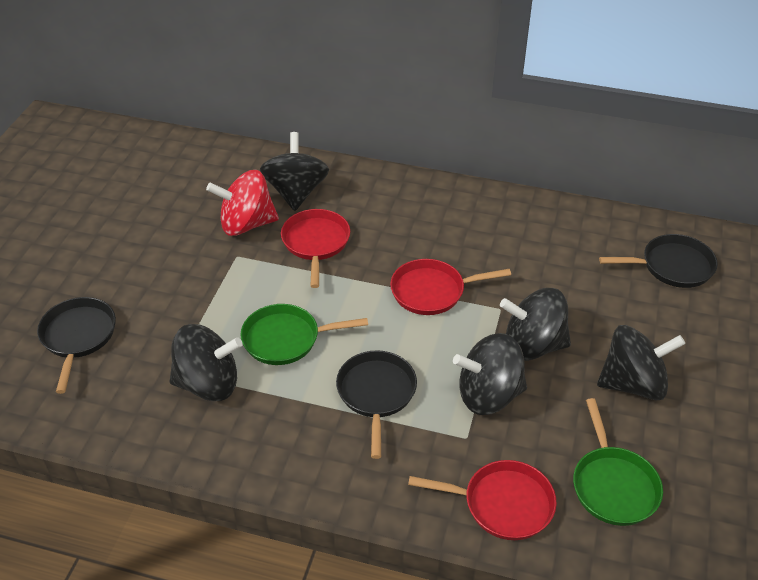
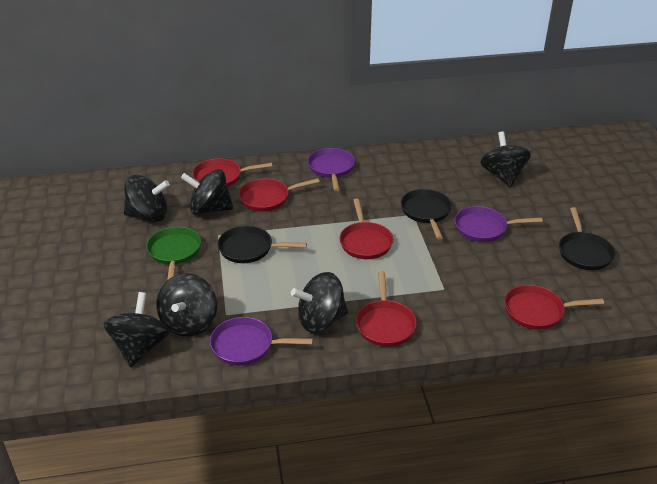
black spinning top: [170,324,243,401] [260,132,329,211] [453,333,527,415] [500,288,571,361] [597,325,685,400] = 5 -> [103,292,170,368] [124,175,170,222] [156,273,217,337] [181,169,233,215] [291,272,348,332] [480,131,531,187] = 6
green pan: [240,304,368,365] [573,398,663,526] = 2 -> [146,227,201,280] = 1
purple pan: none = 0 -> [210,317,313,365] [308,148,355,191] [454,206,543,242] = 3
red pan: [281,209,350,288] [390,259,511,315] [408,460,557,540] = 3 -> [192,158,272,187] [239,178,320,211] [340,199,393,259] [356,271,417,347] [504,285,604,330] = 5
red spinning top: [206,170,279,236] = 1 -> none = 0

